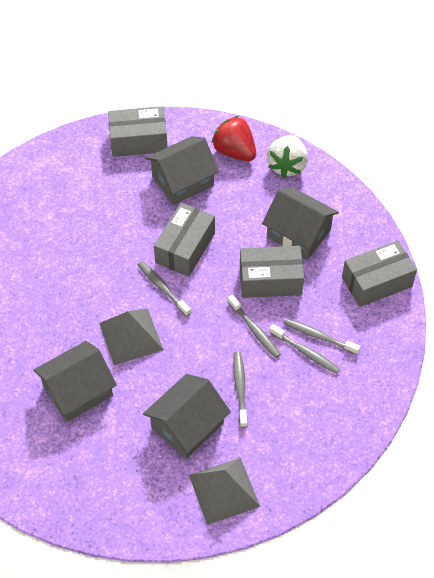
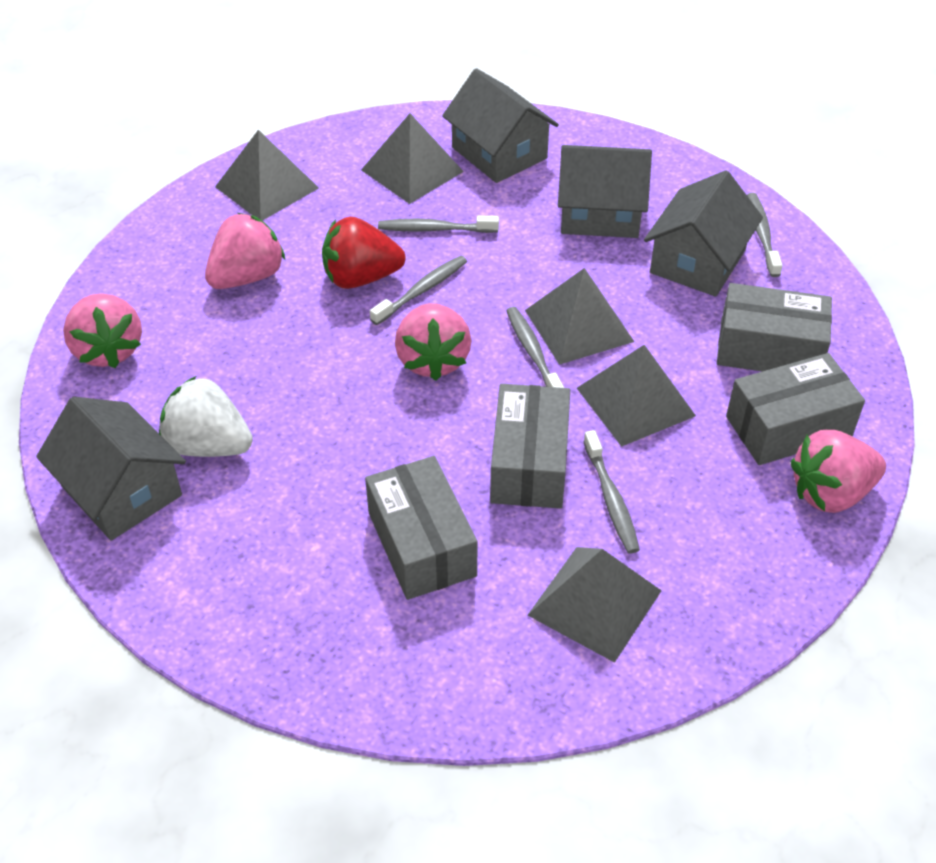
grey pyramid: [99,308,164,365] [189,458,260,525] = 2 -> [215,130,319,221] [361,114,464,204] [525,268,634,365] [528,547,662,663] [577,345,696,447] = 5
pink strawberry: none = 0 -> [63,293,142,368] [205,213,285,289] [395,303,472,381] [791,430,886,513] = 4

